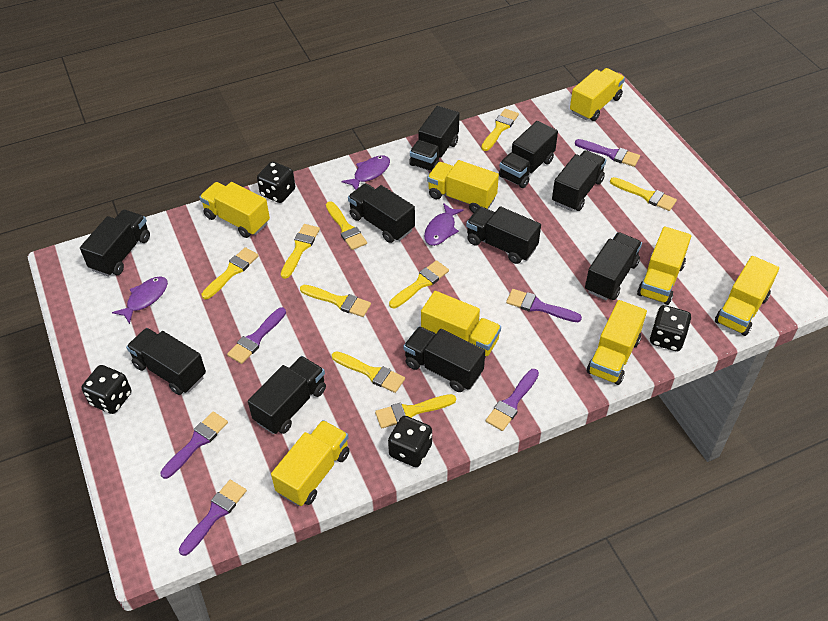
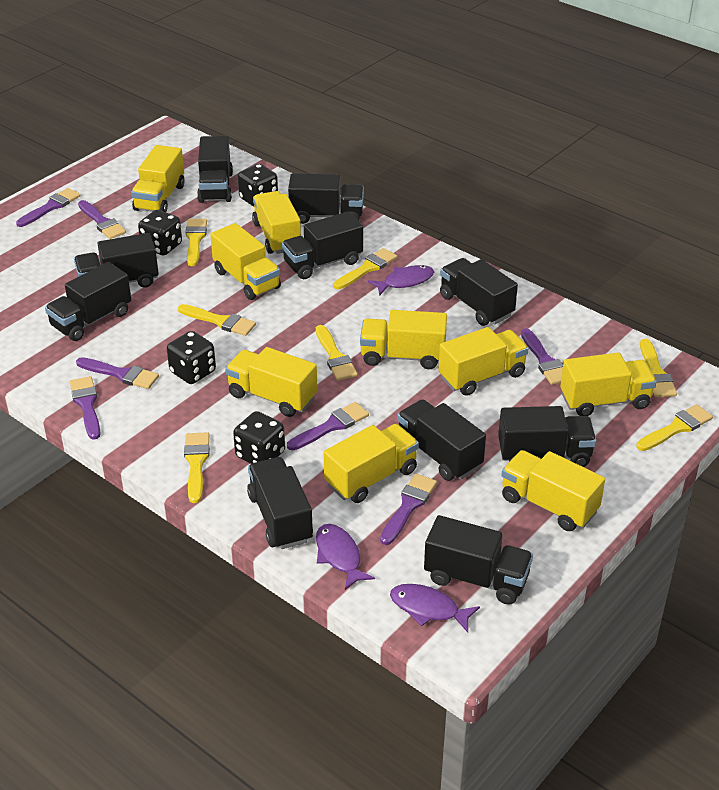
purple brush: [160,411,228,479] [179,480,247,556] [227,307,286,364] [486,369,539,431] [506,289,582,322] [575,139,640,167] = 6 -> [16,188,81,227] [70,376,101,440] [76,357,159,389] [78,200,126,239] [287,402,369,450] [380,474,437,545] [521,328,563,385] = 7
yellow brush: [201,247,258,299] [281,224,320,279] [300,285,371,317] [326,201,367,250] [332,351,405,393] [375,394,456,428] [389,260,449,308] [481,109,519,151] [610,177,677,211] = 9 -> [178,304,256,336] [184,432,210,503] [186,219,207,266] [316,325,358,381] [334,248,397,289] [636,404,713,451] [640,339,677,397] = 7
yellow truck: [199,182,270,238] [271,420,350,506] [421,291,501,358] [427,160,499,213] [570,68,625,121] [587,300,647,385] [637,227,691,305] [715,256,779,336] = 8 -> [131,145,185,212] [210,223,281,300] [225,347,317,417] [252,191,301,254] [324,424,419,503] [360,310,447,369] [438,327,529,396] [501,450,605,531] [560,352,657,416] = 9

